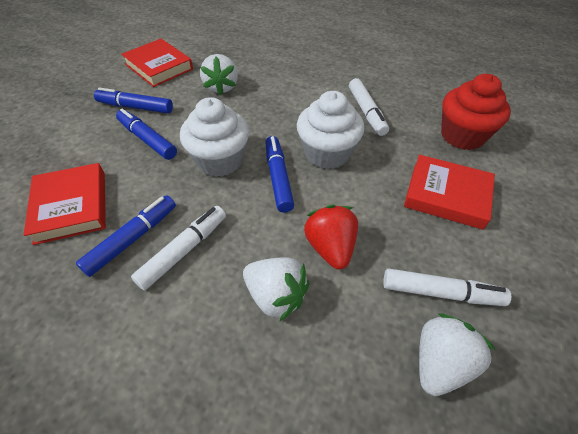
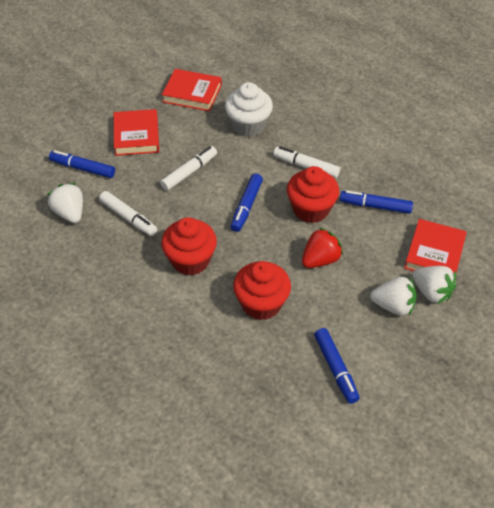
red cupcake: [441,74,511,150] = 1 -> [161,217,217,276] [233,261,291,320] [287,166,339,223] = 3
white cupcake: [180,97,249,177] [297,91,364,169] = 2 -> [225,82,273,137] = 1

